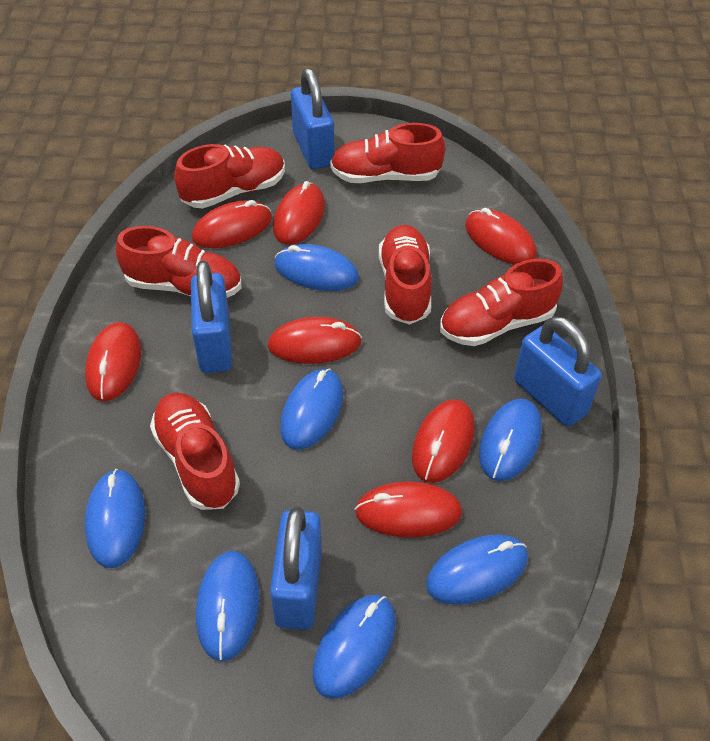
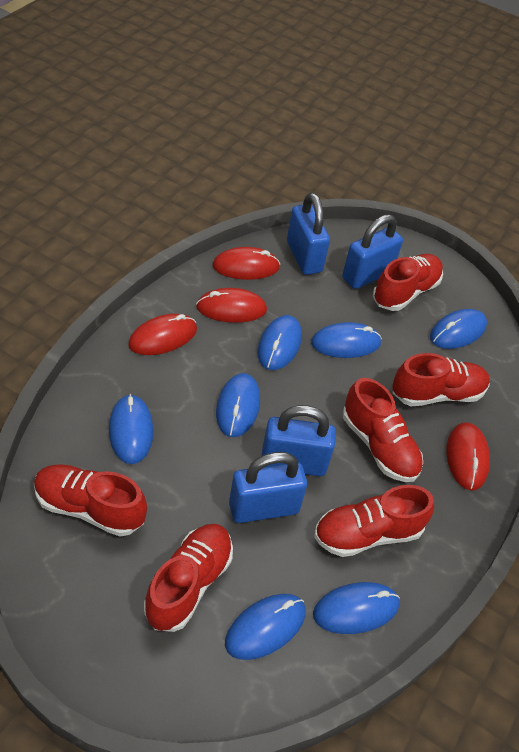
red mouse: [85,322,141,401] [192,200,272,248] [267,317,362,364] [273,181,325,245] [355,481,462,538] [412,399,475,483] [465,208,537,265] = 7 -> [128,314,197,355] [196,288,267,323] [212,247,280,280] [446,423,490,490] = 4

